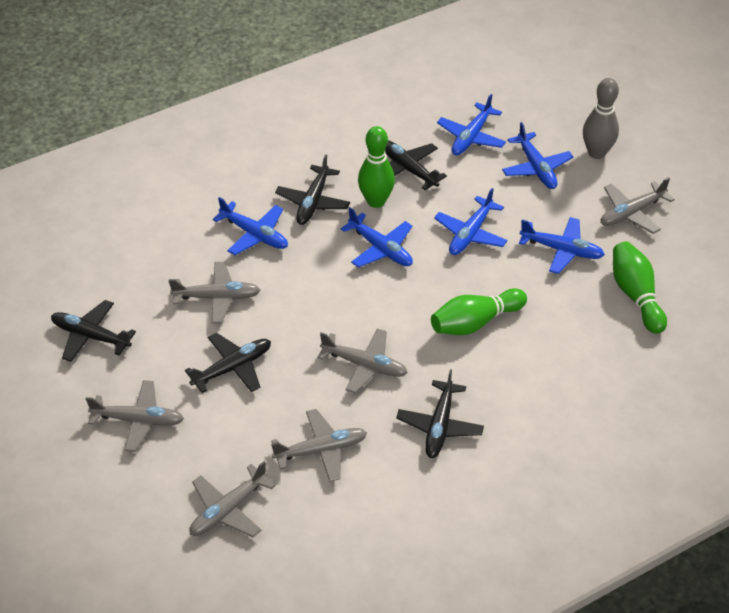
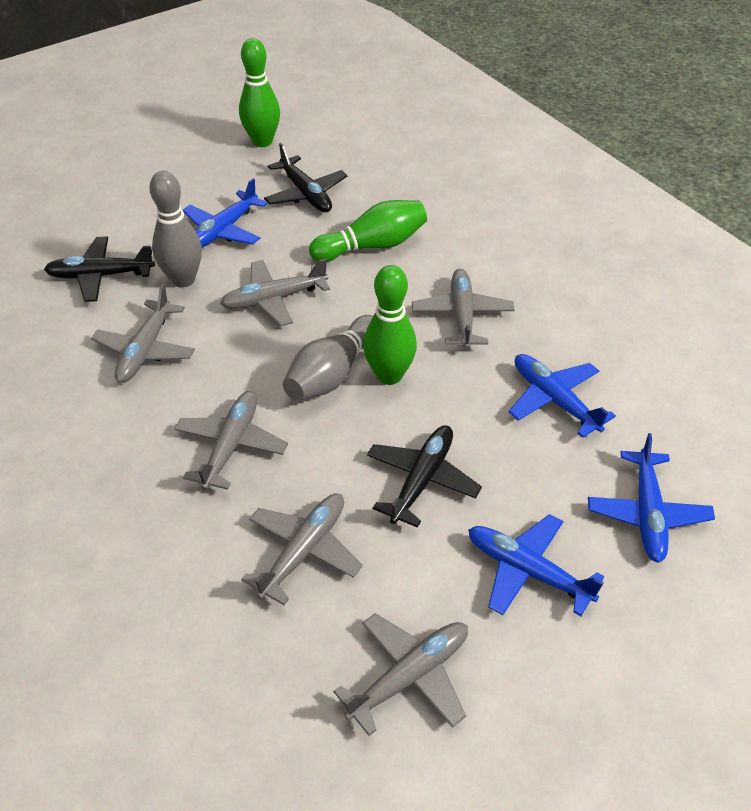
black plane: [51,300,136,362] [185,333,271,393] [275,154,350,225] [385,140,447,190] [396,369,484,458] = 5 -> [44,236,155,302] [264,143,348,212] [367,425,482,528] = 3
blue plane: [213,197,288,255] [341,207,413,268] [434,188,507,255] [437,94,506,155] [502,122,573,189] [519,217,605,274] = 6 -> [183,178,268,248] [468,514,604,616] [509,354,616,438] [588,433,715,563] = 4
grey bowling pin: [583,78,619,159] = 1 -> [149,171,202,288] [283,315,373,401] = 2

